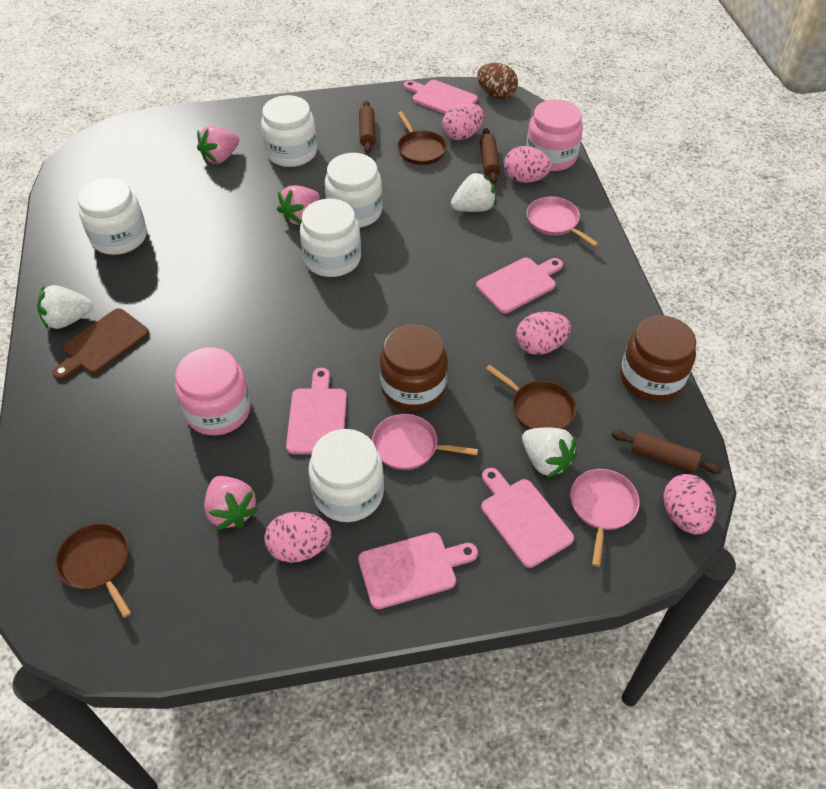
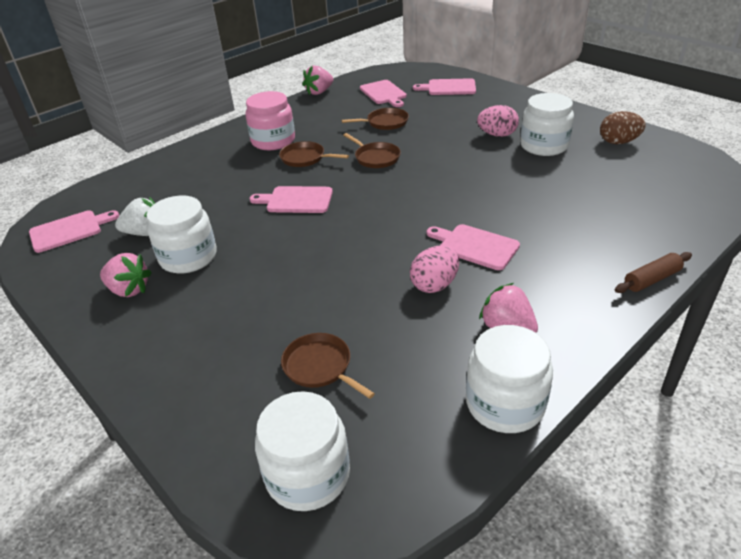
brown cutting board: [53,308,149,380] = 1 -> none = 0
brown jar: [380,324,447,411] [620,316,696,402] = 2 -> none = 0
brown pan: [55,523,131,618] [397,111,447,165] [486,365,576,430] = 3 -> [279,141,349,167] [281,333,375,399] [342,108,409,130] [343,133,401,168] = 4
brown rolling pin: [359,101,376,153] [480,128,500,184] [612,430,722,474] = 3 -> [615,252,692,293] = 1
pink egg: [265,512,331,563] [442,103,484,140] [504,146,552,183] [516,312,571,355] [663,474,716,534] = 5 -> [410,246,459,293] [477,105,519,137] = 2
pink jar: [175,347,251,435] [526,99,583,171] = 2 -> [245,91,295,150] = 1
pink pan: [372,414,478,470] [527,197,599,247] [570,469,639,567] = 3 -> none = 0
white jar: [77,178,147,255] [261,95,317,167] [300,199,361,277] [308,429,384,522] [325,153,383,228] = 5 -> [146,195,217,274] [255,391,350,511] [466,325,553,433] [520,93,574,156] = 4
white strawberry: [37,285,93,329] [451,171,497,212] [522,428,577,478] = 3 -> [115,197,155,236] = 1

